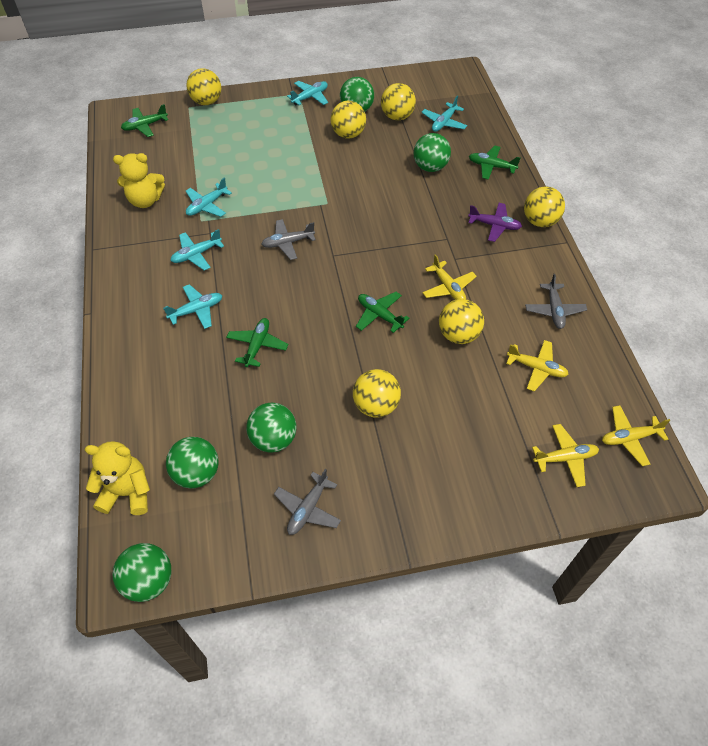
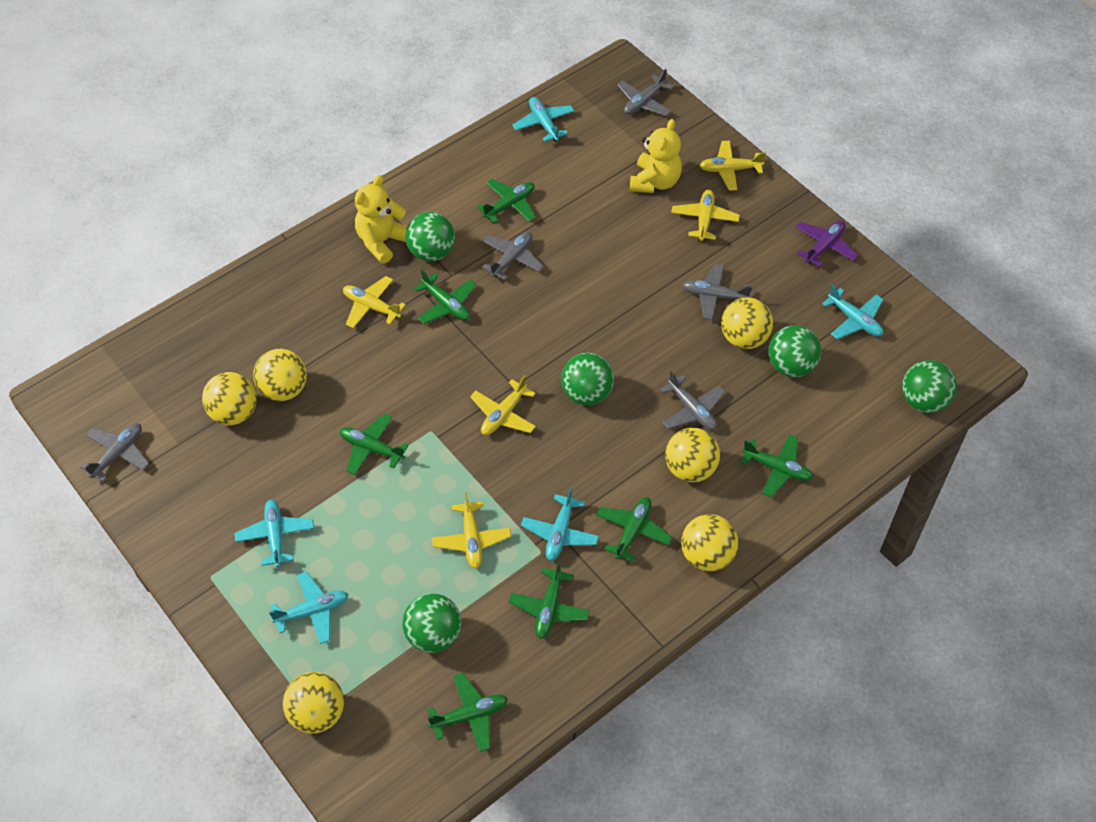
green plane: [121,104,168,137] [226,318,288,367] [356,292,409,333] [469,146,520,180] = 4 -> [340,414,409,475] [414,270,476,324] [427,673,508,752] [477,179,536,223] [509,560,590,639] [596,497,672,562] [740,434,813,497] = 7
grey plane: [262,219,316,260] [274,469,341,535] [525,274,587,329] = 3 -> [80,423,149,482] [482,231,544,280] [617,69,674,116] [660,371,725,430] [683,264,752,320] = 5
yellow plane: [422,254,477,300] [506,340,569,392] [532,424,599,487] [602,405,670,466] = 4 -> [343,276,406,328] [432,492,511,569] [470,375,536,435] [671,190,740,241] [699,141,766,191] = 5

